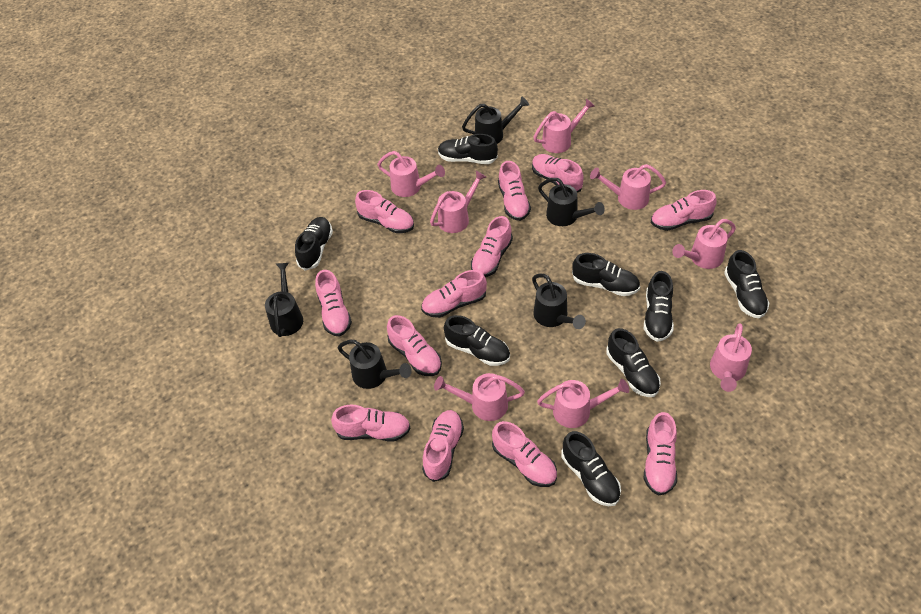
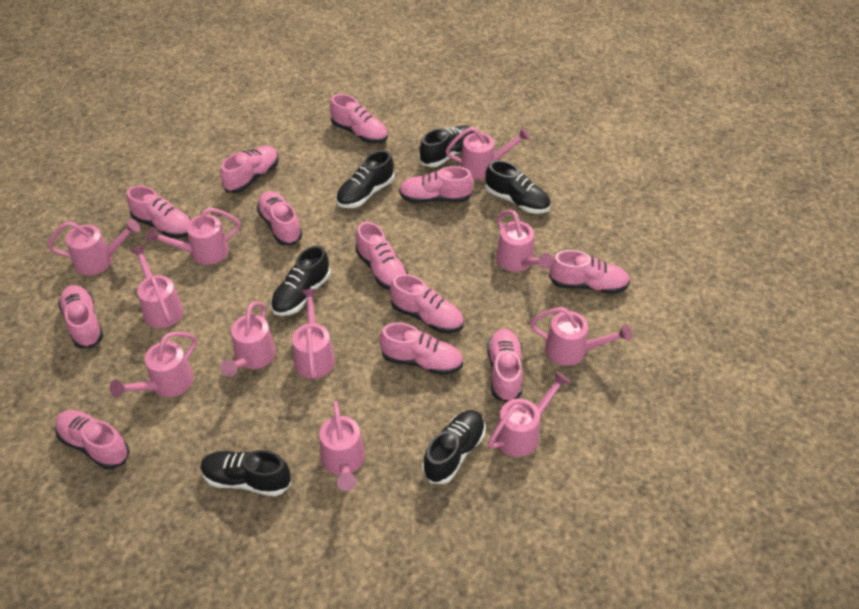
black shoe: [295,217,333,270] [438,134,498,164] [444,315,510,366] [561,431,621,506] [572,253,640,296] [606,328,661,397] [644,271,674,342] [724,250,769,319] = 8 -> [200,450,291,497] [271,246,331,316] [336,150,395,208] [419,125,475,167] [422,410,486,484] [485,160,551,214] = 6
black watering can: [265,263,303,337] [338,340,412,389] [462,96,529,144] [532,274,586,329] [538,178,605,226] = 5 -> none = 0
pink watering can: [377,151,445,197] [430,171,486,233] [434,373,525,421] [533,99,595,153] [537,379,629,428] [590,164,666,210] [672,219,736,269] [710,323,752,392] = 8 -> [48,219,140,275] [110,332,197,398] [130,245,184,328] [147,207,241,265] [220,301,276,377] [292,289,335,379] [320,401,365,491] [445,127,530,179] [488,371,570,457] [496,210,553,272] [530,307,632,366] = 11

